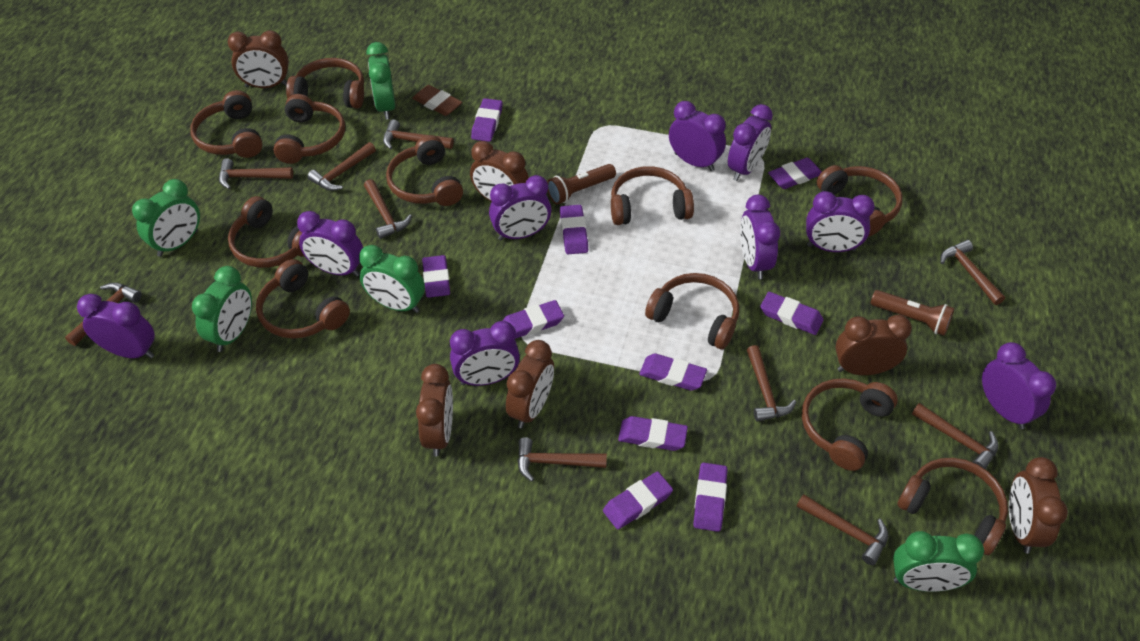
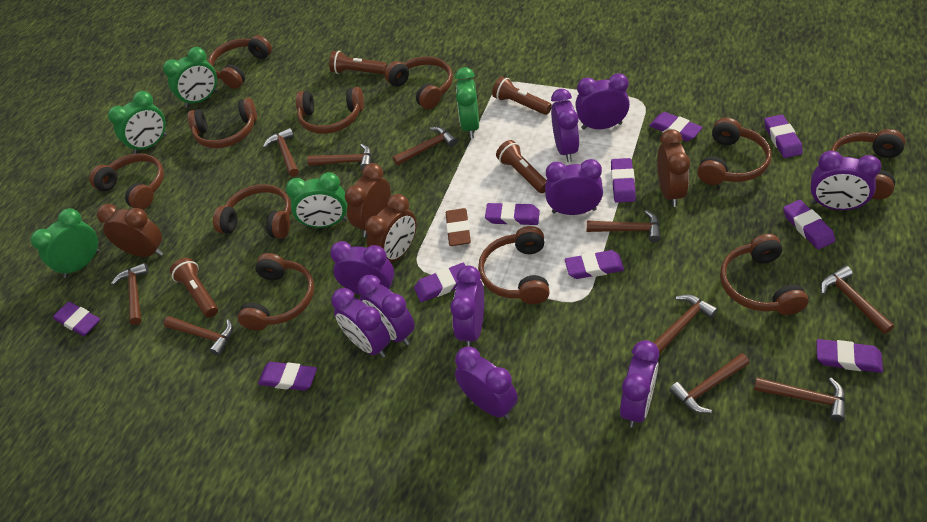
brown clock: [228,30,289,88] [416,364,453,456] [470,141,529,202] [506,340,554,428] [835,315,912,375] [1009,457,1068,554] = 6 -> [97,204,163,257] [345,163,391,237] [365,194,417,262] [657,129,690,207] = 4
brown flashlight: [547,164,616,205] [871,290,954,336] = 2 -> [170,258,218,318] [329,51,387,74] [492,76,552,115] [496,140,547,193] = 4
purple clock: [77,294,155,358] [297,211,363,277] [450,321,520,386] [489,175,551,240] [669,101,726,171] [728,104,773,181] [740,195,780,279] [806,191,875,252] [982,342,1056,429] = 9 -> [330,241,394,295] [331,288,390,358] [358,275,415,345] [450,266,484,347] [455,346,518,419] [545,159,603,215] [551,89,579,162] [575,73,630,129] [620,340,659,428] [810,151,881,210] = 10

